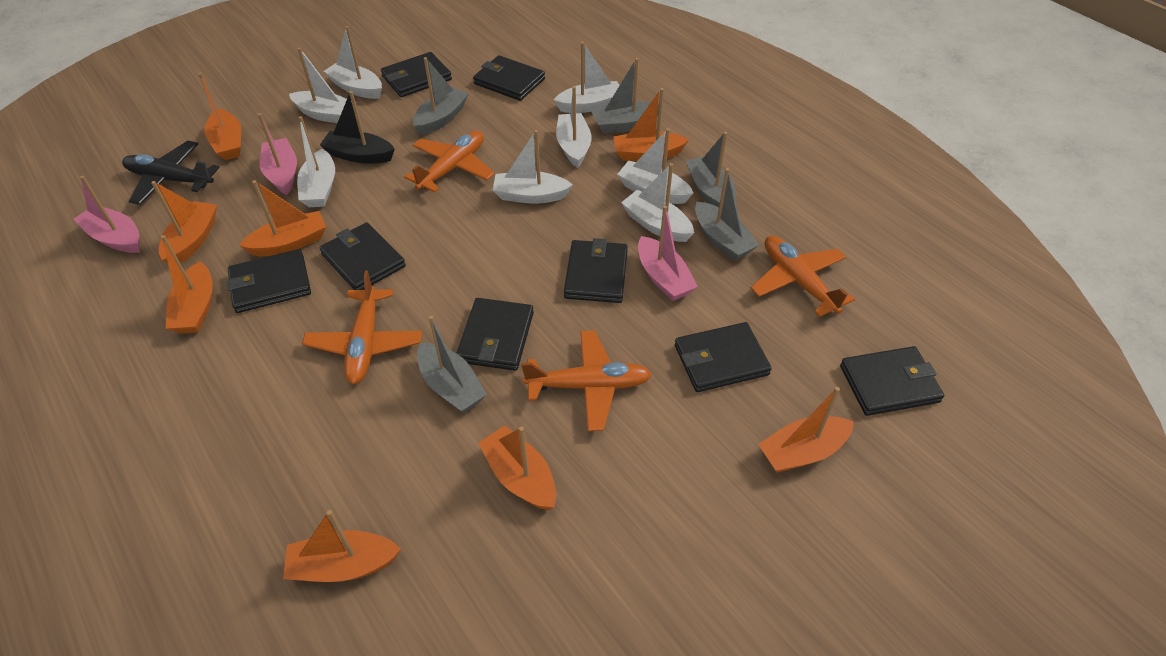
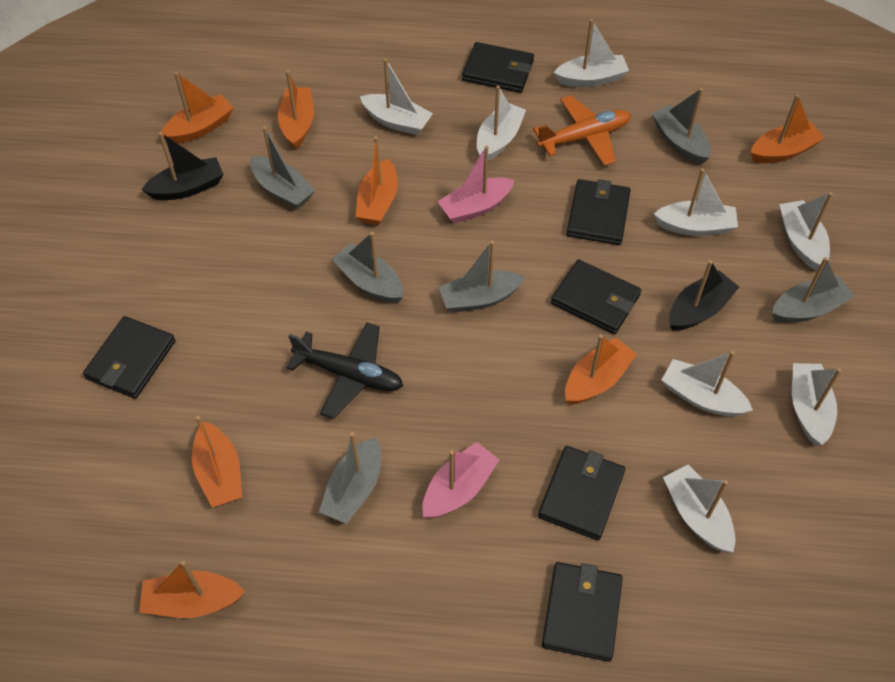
black boat: [320,91,395,164] = 1 -> [141,132,224,200] [669,260,739,331] = 2
black wallet: [226,249,311,313] [319,222,406,290] [381,52,452,97] [457,298,534,371] [473,55,545,101] [564,238,628,303] [675,322,772,392] [840,346,944,416] = 8 -> [83,316,175,399] [462,42,534,93] [538,446,625,540] [542,562,623,662] [551,259,641,334] [567,179,631,245] = 6
grey boat: [413,57,469,135] [417,316,487,413] [591,58,663,134] [686,132,736,207] [695,168,759,261] = 5 -> [250,127,315,209] [319,432,381,524] [332,232,403,303] [439,241,525,313] [652,88,711,164] [772,257,855,323] = 6
orange boat: [151,181,217,263] [161,235,213,334] [198,73,241,160] [239,180,326,256] [283,510,401,582] [478,426,556,510] [613,88,689,161] [758,387,854,473] = 8 -> [139,561,245,618] [162,72,234,144] [192,416,242,507] [278,70,314,149] [356,136,398,225] [565,334,637,405] [751,95,824,163] = 7
orange plane: [302,271,422,384] [404,131,495,193] [521,330,652,431] [751,236,855,317] = 4 -> [533,95,631,166] = 1
pink boat: [73,176,140,253] [258,113,297,195] [638,205,698,301] = 3 -> [422,442,499,519] [437,145,514,224] = 2

